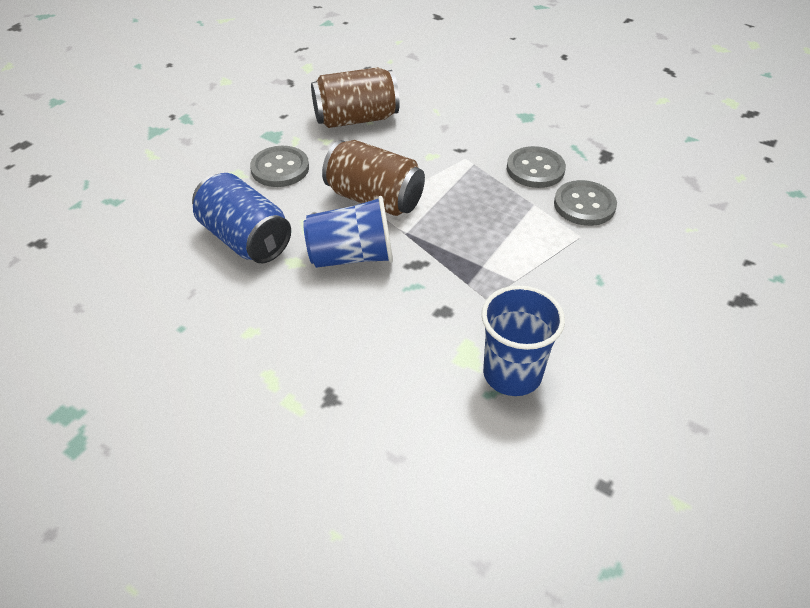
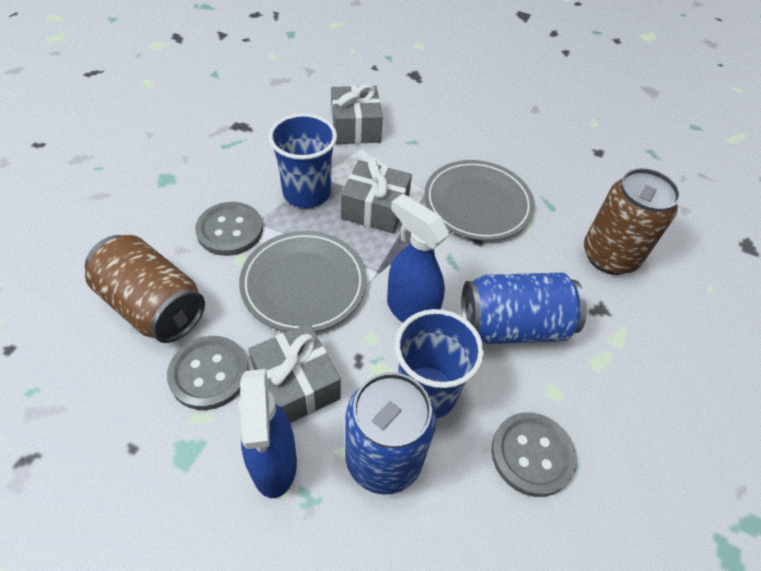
blue can: [192,173,291,263] = 1 -> [345,372,436,495] [461,273,587,344] = 2
blue spray bottle: none = 0 -> [238,369,297,498] [387,194,449,323] = 2
grey gift: none = 0 -> [248,323,341,423] [331,84,383,144] [341,160,412,234] = 3
grey plate: none = 0 -> [239,231,367,332] [424,160,535,241] = 2

